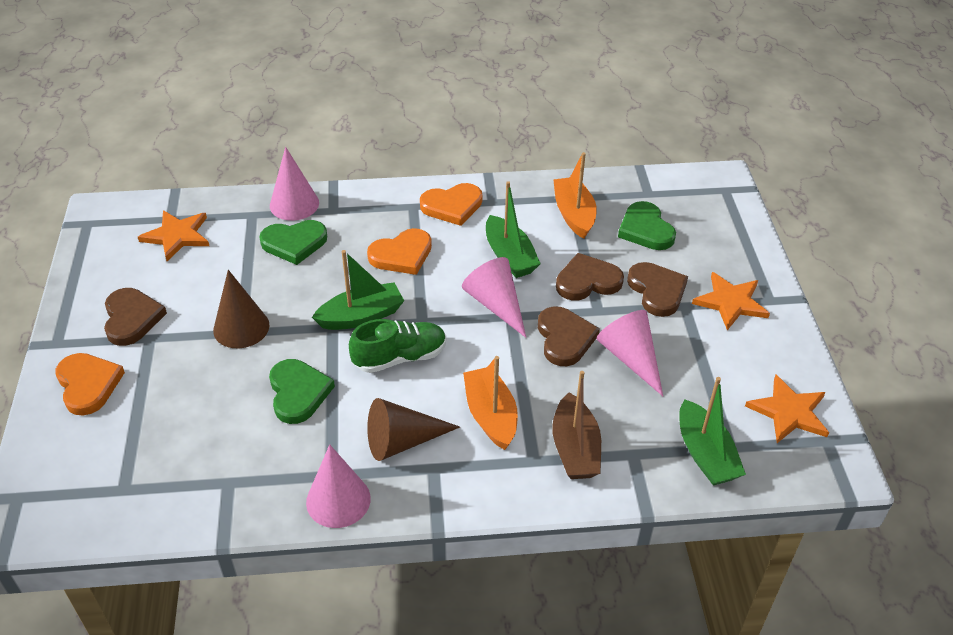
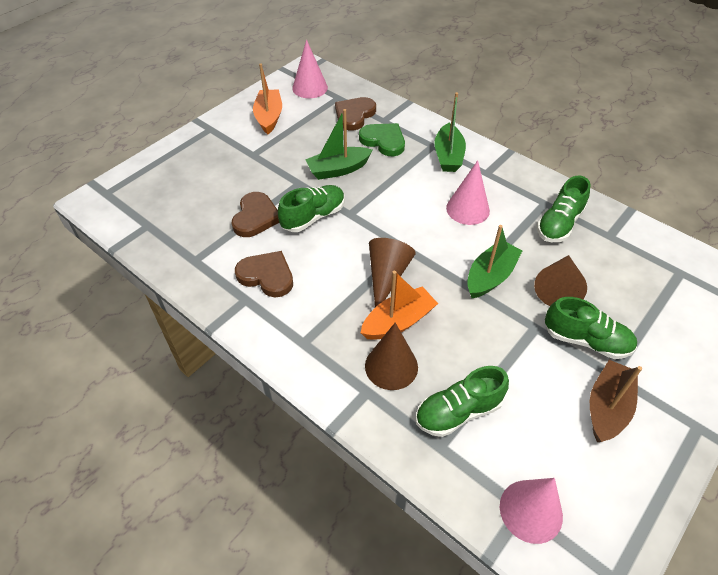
brown cone: [213,270,269,348] [367,398,460,461] = 2 -> [365,323,418,390] [369,238,416,307] [534,255,587,306] = 3
brown heart: [104,288,167,346] [538,306,600,366] [556,253,624,301] [627,262,688,317] = 4 -> [232,192,279,237] [235,251,293,297] [335,97,376,131] = 3
green heart: [259,220,327,265] [269,359,335,424] [618,201,676,250] = 3 -> [359,123,405,156] = 1
green shoe: [349,319,446,373] = 1 -> [278,185,345,232] [416,366,509,437] [537,176,590,242] [545,297,637,359] = 4
orange heart: [55,353,125,415] [367,228,432,275] [420,183,482,226] = 3 -> none = 0
orange star: [138,210,209,261] [692,272,770,330] [745,375,829,443] = 3 -> none = 0
pink cone: [270,147,319,221] [306,444,371,528] [462,257,526,338] [597,310,663,396] = 4 -> [292,40,328,98] [446,160,490,225] [500,478,563,544] = 3

